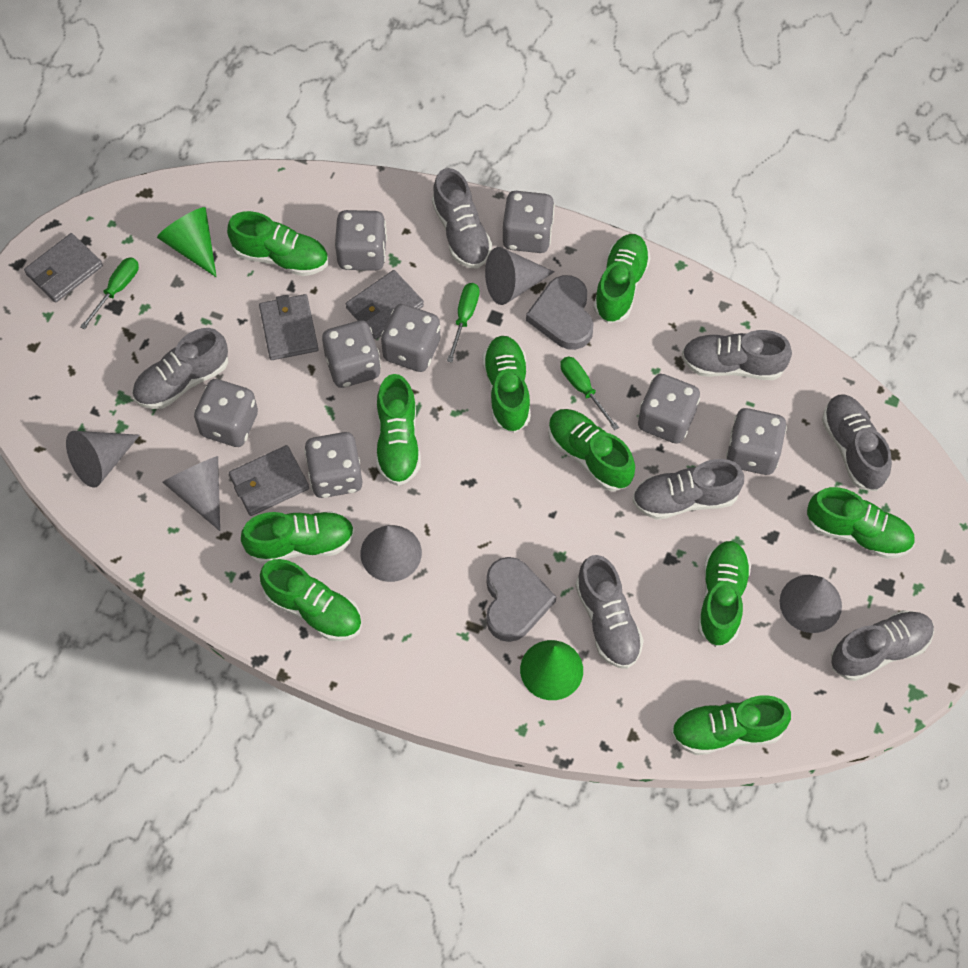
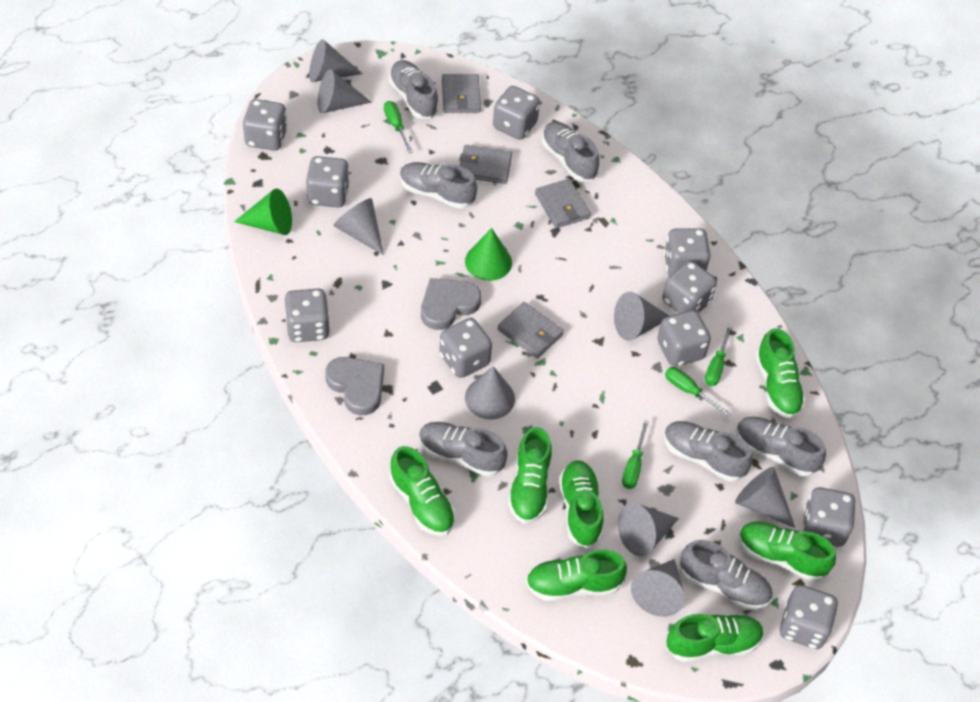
green screwdriver: [80,257,139,329] [447,283,480,363] [560,356,619,430] = 3 -> [384,101,413,153] [622,420,649,489] [665,367,732,417] [705,325,733,386] = 4
green shoe: [227,211,328,276] [241,511,355,564] [260,559,362,641] [376,374,421,486] [482,336,531,433] [548,409,635,492] [593,234,651,324] [671,695,791,755] [698,541,751,647] [807,487,915,559] = 10 -> [389,446,455,536] [508,427,552,524] [526,549,627,601] [559,460,603,548] [666,614,764,662] [739,522,836,581] [755,328,806,418] = 7
grey cone: [66,431,140,488] [162,456,220,531] [360,525,422,582] [485,247,554,305] [780,575,842,633] = 5 -> [309,39,363,82] [318,69,371,113] [333,198,384,255] [465,366,515,420] [614,292,669,340] [618,503,679,556] [631,559,684,617] [735,467,795,528] = 8
grey dice: [194,379,258,447] [304,432,362,498] [322,320,381,388] [335,210,387,271] [381,304,440,372] [503,191,555,253] [638,374,700,444] [726,408,787,475] = 8 -> [243,99,288,151] [285,289,330,342] [306,156,350,208] [439,318,492,378] [493,86,540,140] [657,310,711,367] [662,261,717,313] [664,228,711,276] [780,585,838,649] [802,487,856,547] = 10

